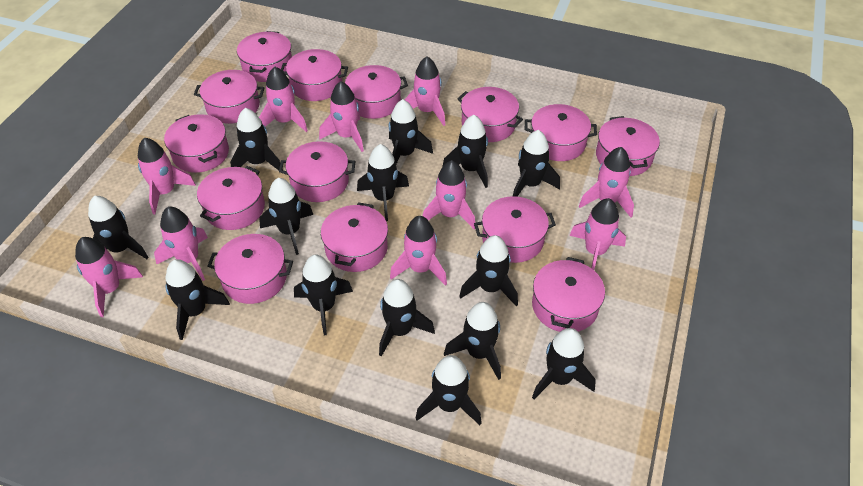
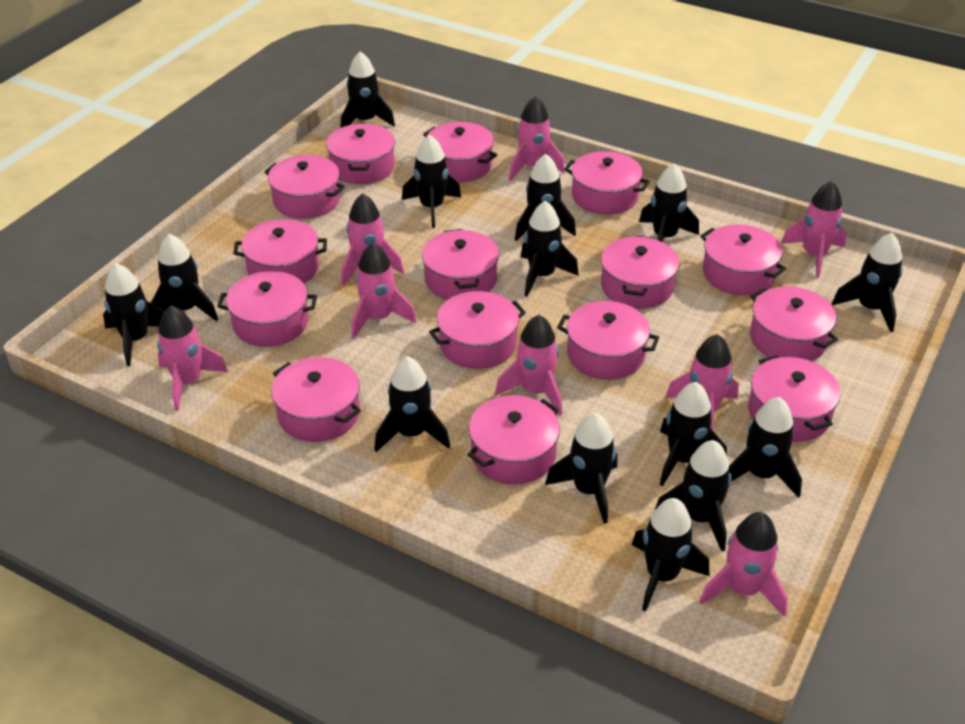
pink pot: [164,114,229,173] [194,70,265,124] [197,166,265,230] [207,234,293,304] [237,31,292,82] [279,141,355,202] [281,49,348,101] [321,202,388,272] [345,65,408,119] [457,87,523,142] [474,196,556,263] [525,104,597,161] [532,257,605,332] [596,116,660,176] = 14 -> [217,271,317,347] [233,219,327,283] [264,155,345,219] [271,357,361,442] [326,124,395,184] [422,229,499,300] [423,122,497,182] [429,291,526,369] [467,395,560,485] [557,301,659,380] [564,151,650,215] [601,235,679,309] [700,224,786,295] [748,355,841,442] [750,286,838,361] = 15
pink rocket: [75,237,143,317] [138,138,196,214] [154,207,208,281] [259,66,308,132] [319,81,364,152] [390,216,447,286] [405,56,445,126] [423,160,475,229] [569,198,626,270] [579,147,634,218] = 10 -> [157,305,228,411] [341,193,404,286] [351,243,416,339] [495,315,562,416] [509,96,565,181] [665,334,739,430] [699,512,788,617] [781,181,847,278] = 8

